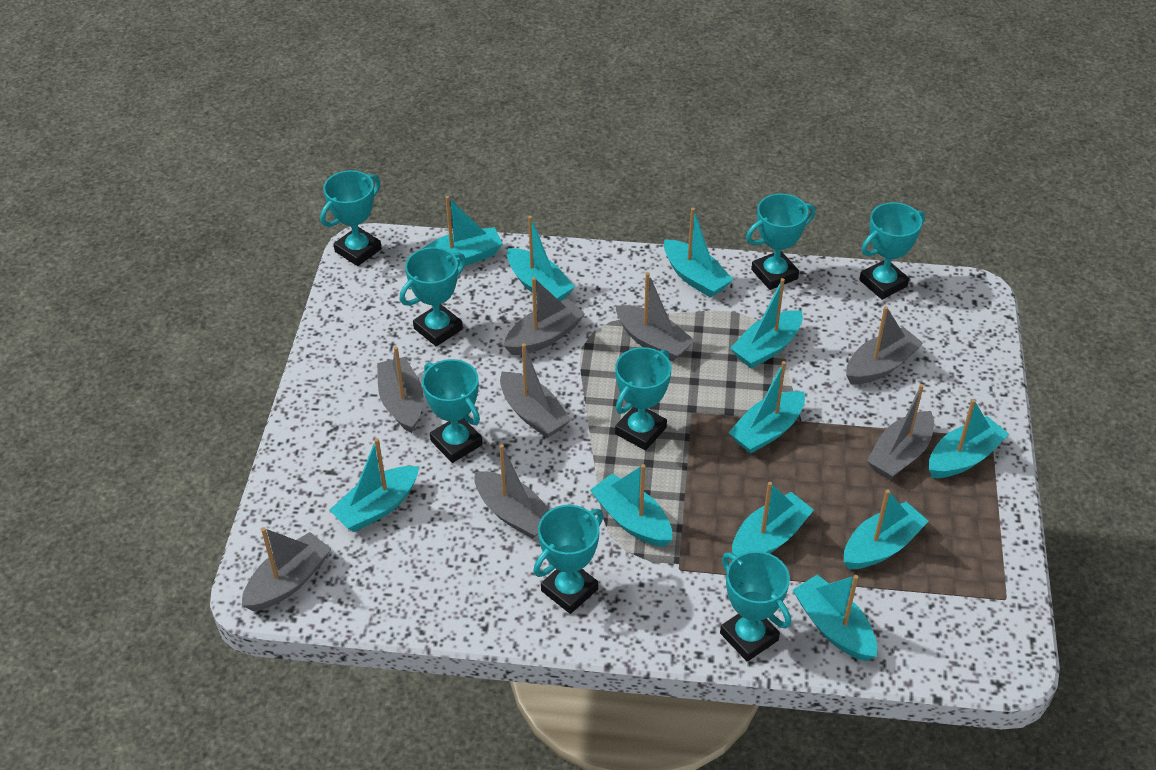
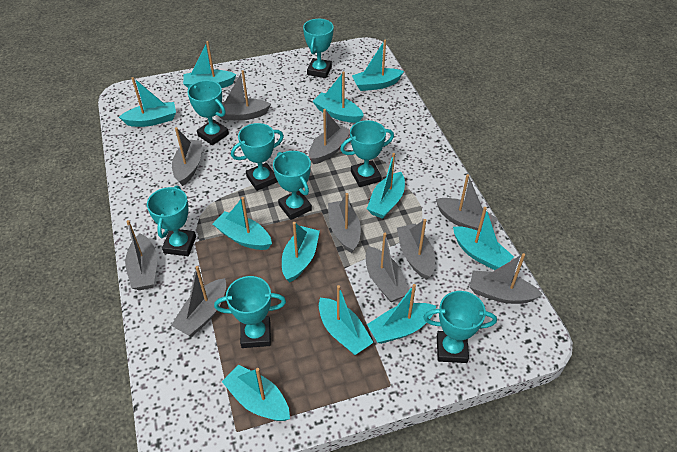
grey boat: [242,527,331,611] [377,346,424,433] [474,444,550,539] [500,344,571,438] [504,277,585,355] [616,272,695,362] [846,306,923,384] [867,384,934,480] = 8 -> [125,220,157,290] [171,266,226,336] [172,127,202,186] [219,70,271,120] [309,109,350,164] [328,193,361,253] [366,233,409,302] [397,219,435,280] [436,174,498,232] [470,253,543,304] = 10

